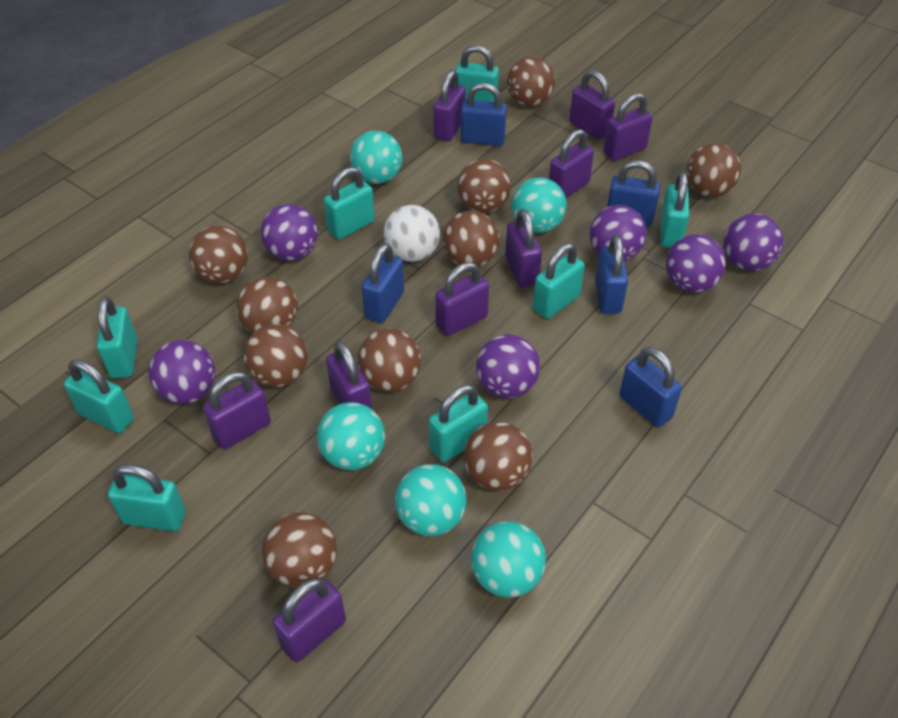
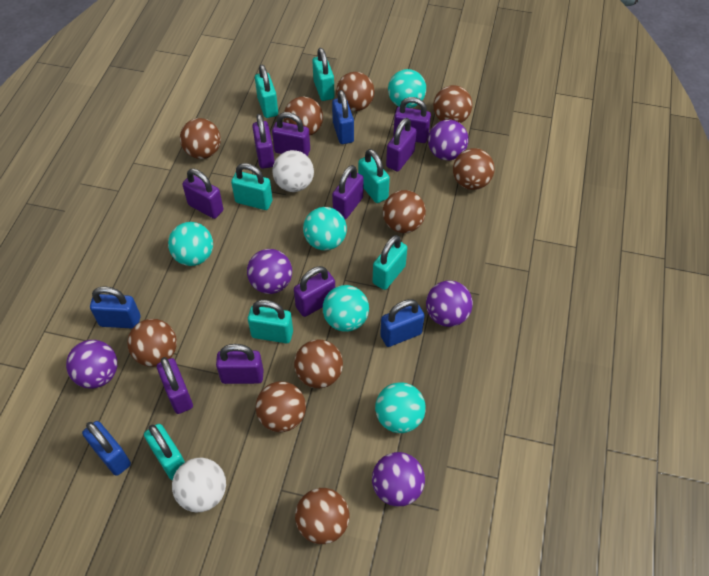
blue padlock: [362,244,404,323] [461,83,507,146] [595,235,628,314] [607,160,660,226] [619,347,682,428] = 5 -> [82,421,131,476] [90,286,140,328] [332,90,354,144] [380,299,425,347] = 4
purple ball: [149,340,215,404] [261,204,318,261] [476,334,540,398] [589,205,647,261] [666,234,726,293] [723,213,783,271] = 6 -> [66,340,117,389] [247,249,292,294] [372,452,425,506] [426,280,473,327] [428,120,469,160] = 5
turquoise padlock: [64,359,134,433] [97,296,138,378] [108,464,186,531] [324,167,375,240] [429,385,488,462] [455,45,499,102] [533,243,585,319] [660,172,689,248] = 8 -> [144,424,185,480] [231,163,273,210] [248,300,293,343] [255,65,278,118] [312,48,335,101] [358,149,390,203] [373,235,407,290] = 7
white ball: [383,205,440,262] = 1 -> [172,458,226,512] [272,150,314,192] = 2

